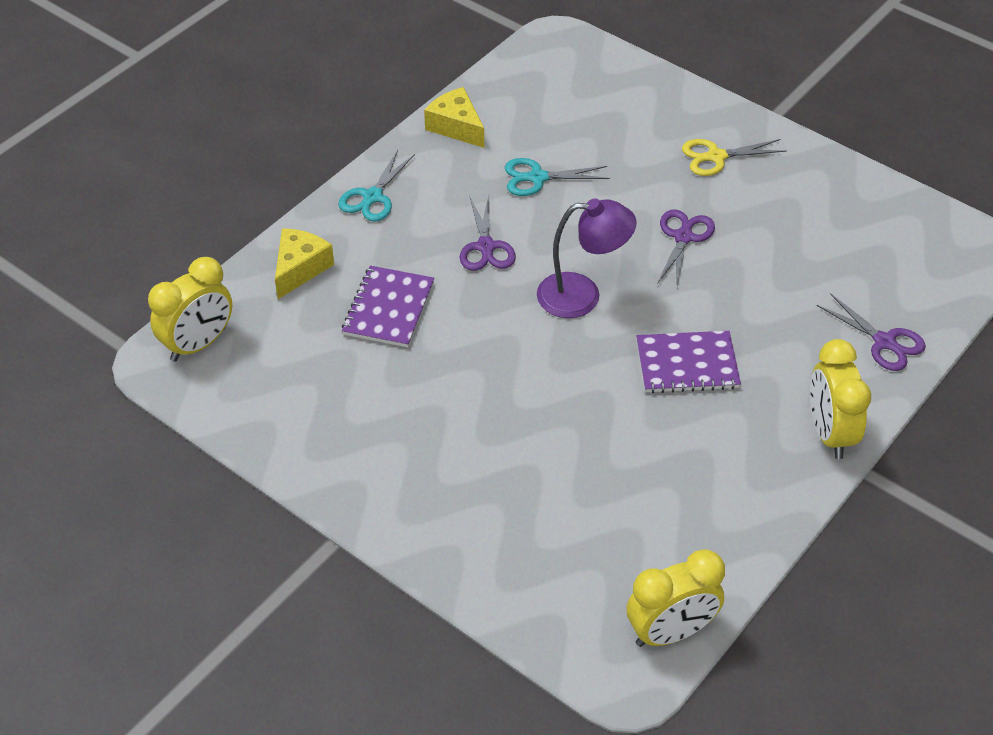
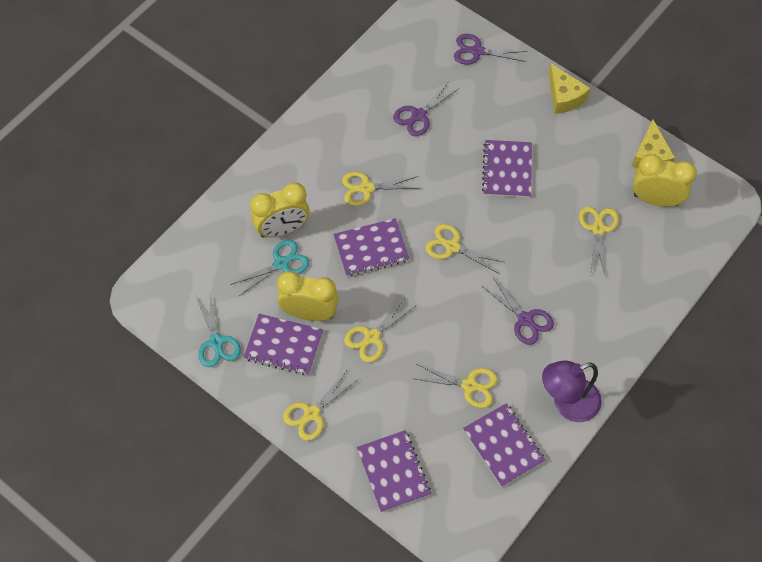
purple notebook: [342,265,434,347] [636,331,741,393] = 2 -> [244,314,323,375] [334,218,409,277] [357,430,431,512] [463,403,545,487] [482,140,532,198] = 5
yellow scissors: [682,139,787,176] = 1 -> [283,370,357,441] [342,172,418,206] [344,296,417,363] [412,364,498,408] [425,224,504,274] [579,206,619,275] = 6

